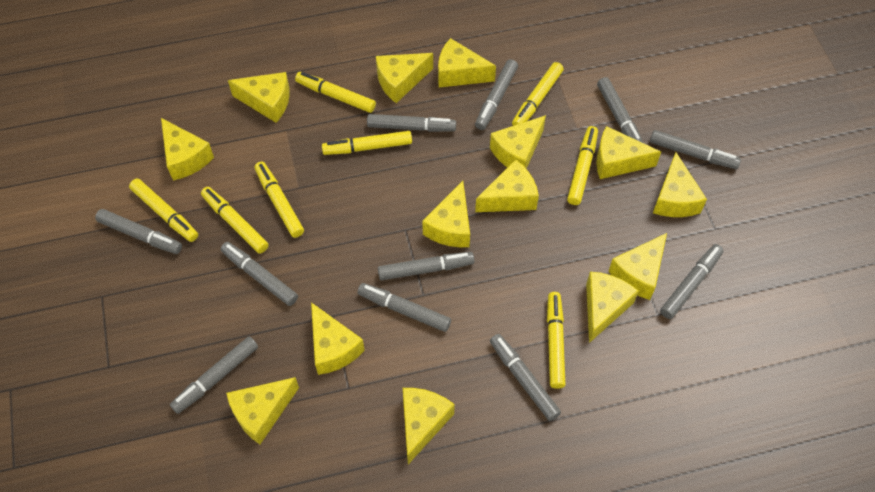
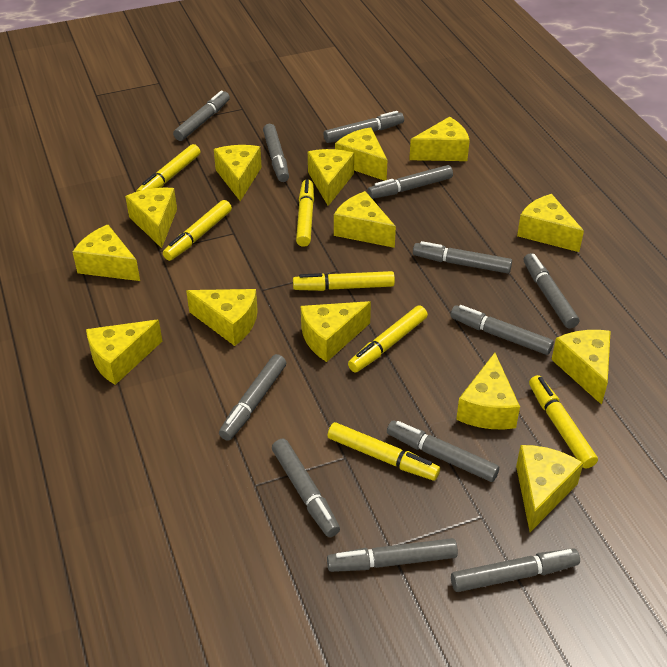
grey marker: [95,209,182,254] [170,337,258,414] [221,242,298,306] [358,283,451,332] [367,114,456,132] [378,252,475,280] [475,59,518,130] [490,334,561,421] [597,77,643,143] [650,130,741,169] [660,244,724,319] = 11 -> [173,91,230,141] [219,354,286,441] [263,124,289,182] [272,439,340,537] [324,111,404,143] [327,538,458,572] [367,165,453,199] [387,420,499,482] [413,241,512,273] [450,305,554,355] [451,548,580,592] [524,253,579,329] = 12
yellow marker: [129,179,198,242] [201,187,269,254] [254,162,304,238] [295,72,376,113] [322,131,412,155] [512,62,564,126] [547,292,566,389] [567,126,598,205] = 8 -> [136,144,200,192] [163,200,232,261] [293,271,395,291] [296,179,314,247] [327,422,440,481] [348,305,428,372] [529,375,598,469] = 7

